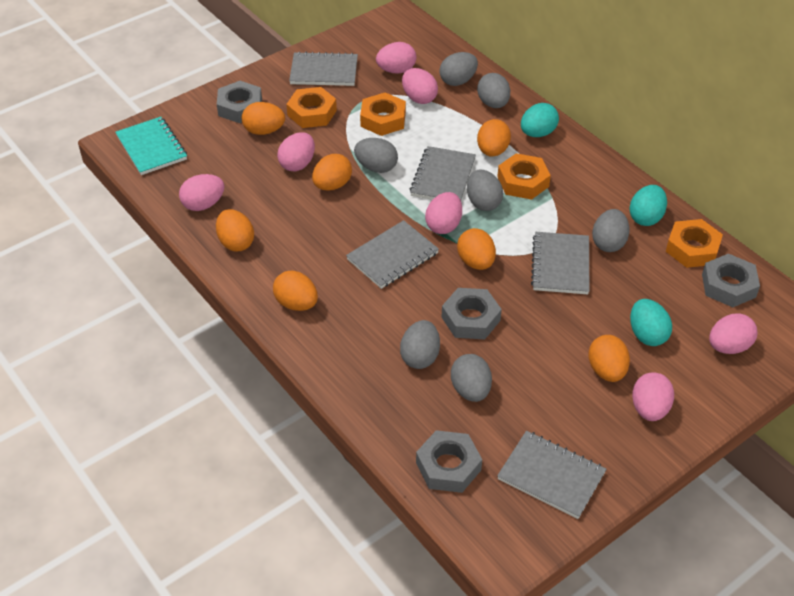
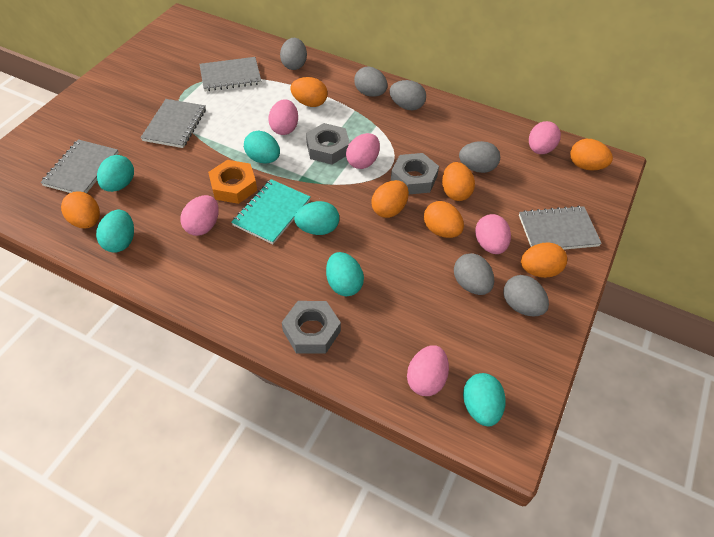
grey egg: [354,138,398,173] [400,320,440,369] [439,52,478,86] [451,354,492,402] [467,170,503,211] [477,73,510,108] [592,209,630,252] = 7 -> [280,38,307,70] [354,67,388,97] [389,80,426,110] [454,253,494,295] [459,141,500,173] [504,275,549,316] = 6
grey notebook: [289,51,358,86] [346,220,439,289] [410,146,476,200] [497,431,606,519] [531,232,589,294] = 5 -> [41,139,119,193] [141,99,206,148] [199,57,261,91] [519,205,602,250] = 4
grey nut: [217,81,262,123] [416,430,482,493] [442,288,502,340] [702,253,760,307] = 4 -> [282,301,341,354] [306,123,350,164] [391,153,439,194] = 3
orange nut: [286,87,337,128] [360,92,406,136] [497,153,551,200] [666,219,723,268] = 4 -> [208,160,257,204] = 1
pink egg: [179,174,224,211] [277,132,315,171] [376,42,416,74] [402,68,438,104] [425,192,462,234] [632,372,674,421] [709,313,758,354] = 7 -> [180,195,219,236] [268,99,298,135] [346,133,380,169] [407,345,449,396] [475,214,511,254] [529,121,561,154] = 6
turquoise egg: [521,103,559,137] [629,185,667,226] [630,299,672,346] = 3 -> [96,210,134,253] [97,155,134,192] [244,131,280,163] [294,201,339,235] [326,252,364,296] [463,373,506,426] = 6

